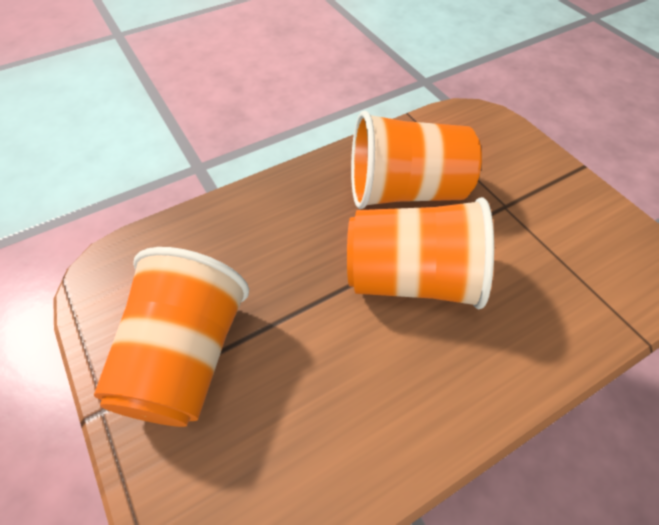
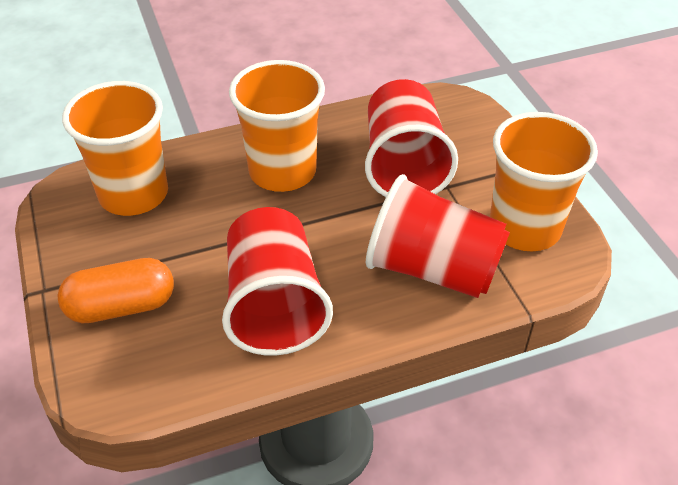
orange capsule: none = 0 -> [58,258,174,323] = 1
red cup: none = 0 -> [222,207,333,356] [365,79,458,197] [366,174,510,298] = 3

